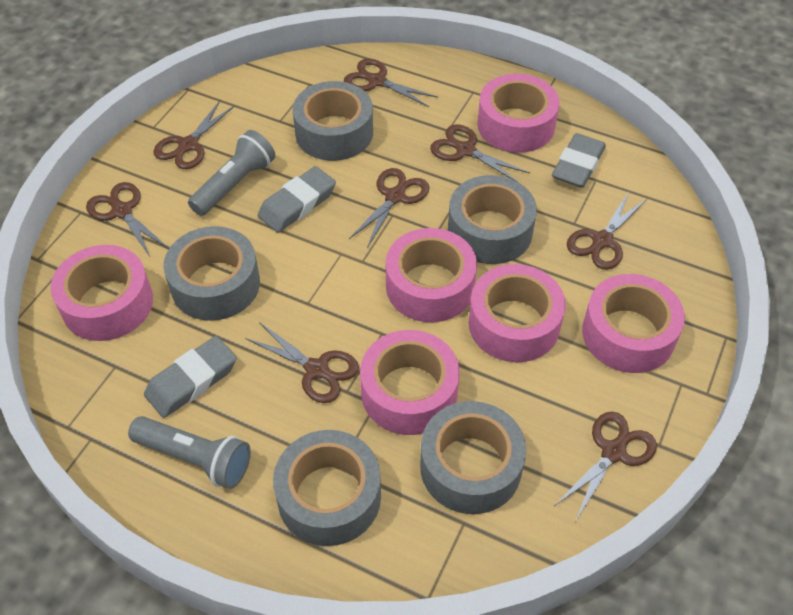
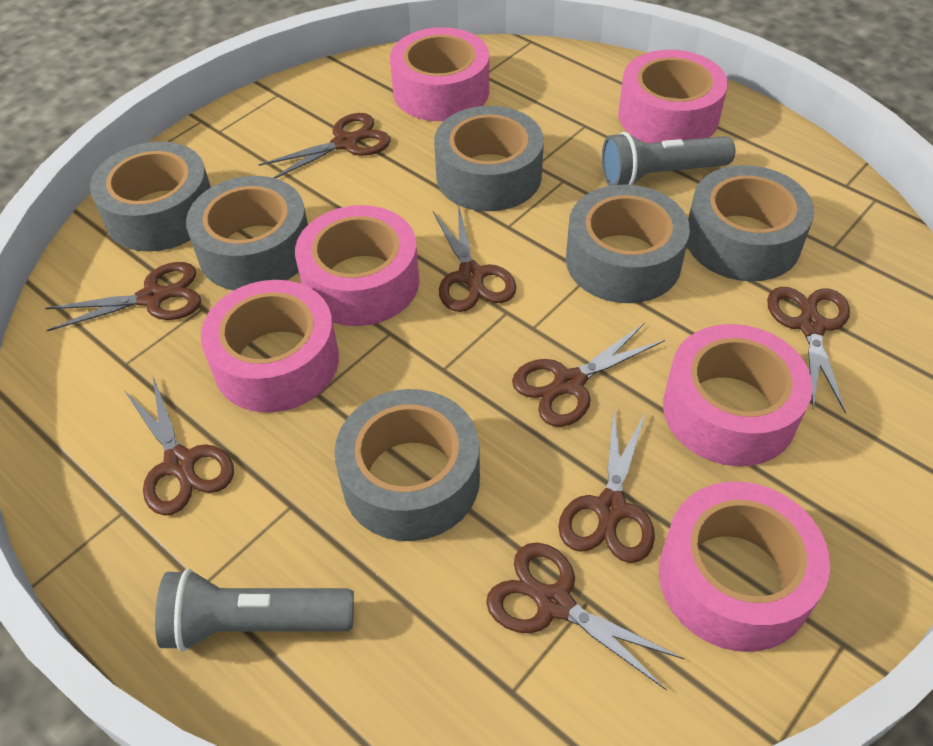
grey eraser: [144,336,237,418] [258,166,336,233] [552,133,606,188] = 3 -> none = 0
grey tape: [163,226,260,321] [273,430,381,546] [292,81,373,161] [420,401,526,514] [448,175,537,264] = 5 -> [90,141,211,252] [186,176,308,290] [334,389,480,541] [434,106,544,211] [566,185,690,303] [687,165,814,281] = 6

